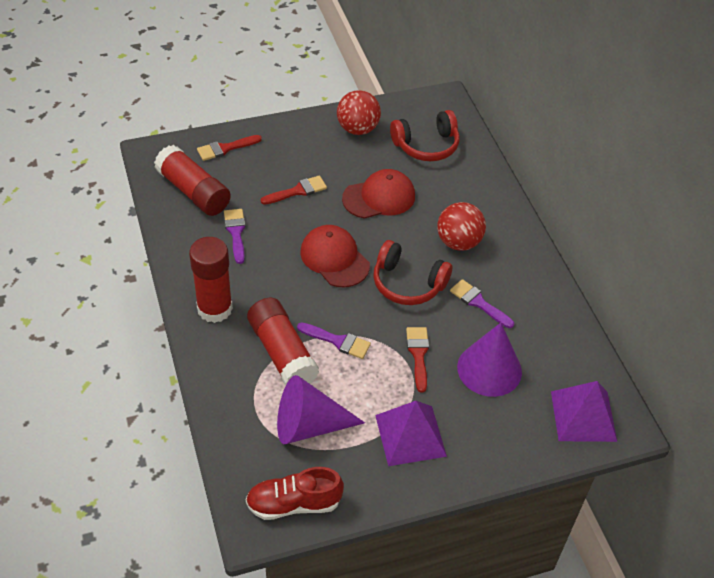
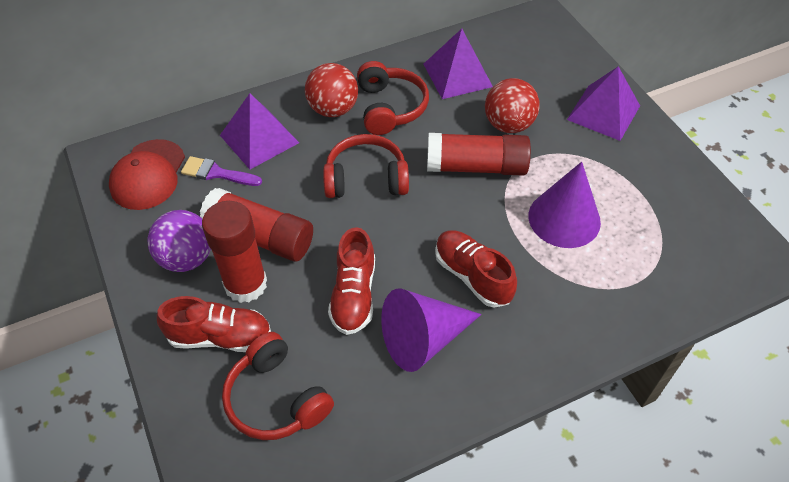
purple ball: none = 0 -> [147,210,211,272] = 1
purple brush: [224,209,245,264] [297,322,371,359] [450,279,514,328] = 3 -> [181,156,262,186] = 1
purple pyramid: [375,401,447,466] [551,381,617,442] = 2 -> [220,93,299,169] [423,29,493,99] [567,66,640,141] = 3
red brush: [197,135,262,161] [261,175,327,205] [406,327,429,392] = 3 -> none = 0
red cap: [300,225,370,287] [342,169,415,219] = 2 -> [109,139,185,210] = 1
red headphones: [373,240,452,305] [390,110,459,161] = 2 -> [222,332,334,440] [323,134,409,198] [357,61,429,135] = 3
red shoe: [246,467,344,520] = 1 -> [157,296,271,352] [328,227,375,335] [435,230,517,308] = 3

